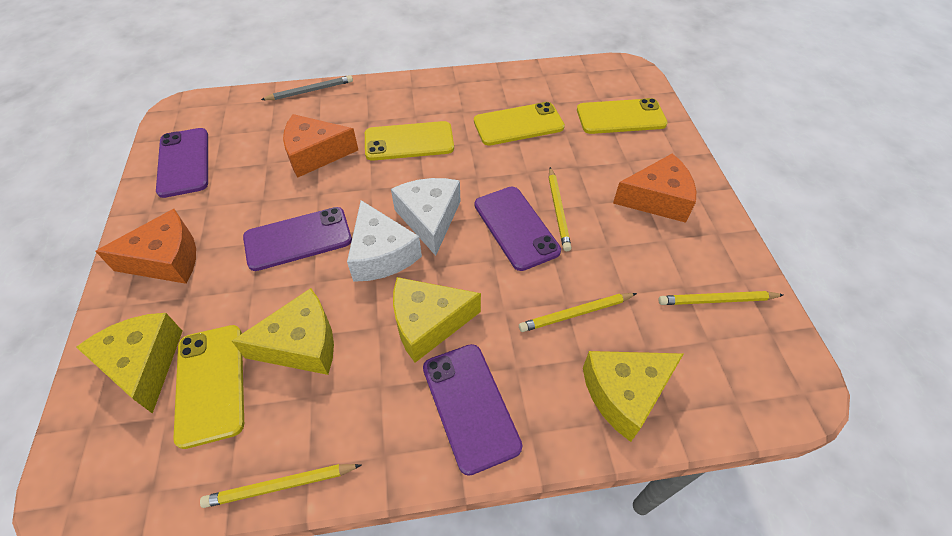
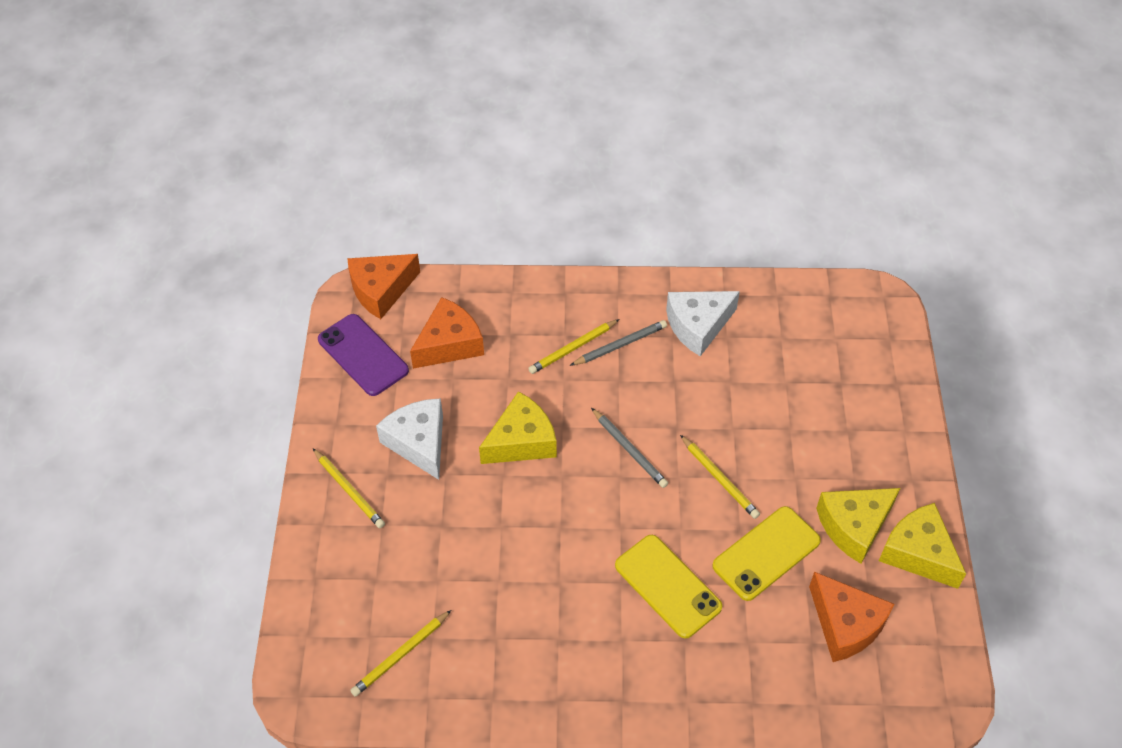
grey pencil: [261,75,353,100] = 1 -> [570,320,667,366] [591,408,668,488] = 2
purple phone: [156,128,208,198] [243,207,352,271] [423,344,523,476] [475,187,561,271] = 4 -> [318,314,409,396] = 1
yellow cheese: [76,313,182,414] [232,288,334,375] [393,277,481,363] [583,351,684,442] = 4 -> [479,391,557,464] [816,488,900,564] [879,503,966,589] = 3
yellow phone: [173,325,244,449] [365,121,454,161] [474,102,565,146] [577,98,668,134] = 4 -> [615,535,722,638] [712,506,821,601] = 2

